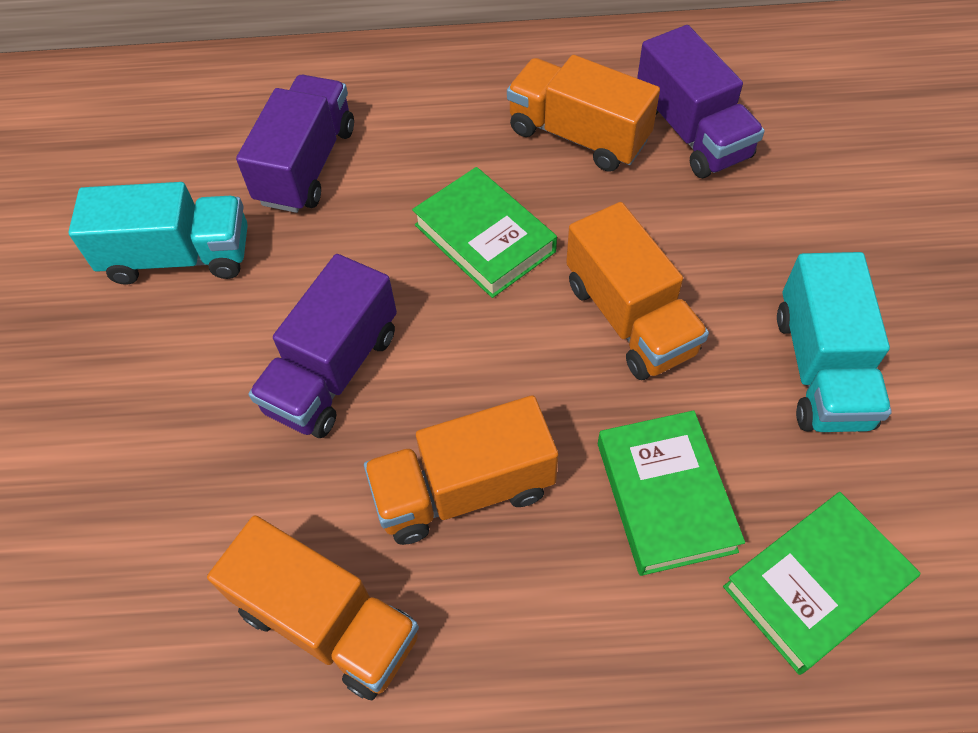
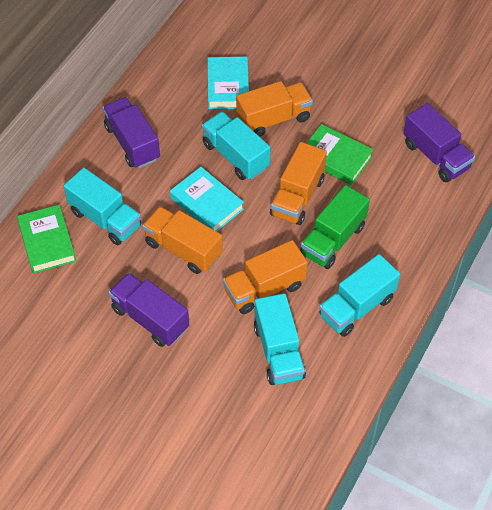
green book: [412,167,557,298] [598,410,745,576] [723,492,921,675] = 3 -> [17,205,76,273] [306,124,373,185] = 2
green truck: none = 0 -> [300,185,370,269] = 1
turquoise book: none = 0 -> [170,167,244,232] [208,57,249,109] = 2
turquoise truck: [68,182,248,285] [777,252,892,432] = 2 -> [64,168,141,245] [202,111,271,180] [254,293,306,385] [319,254,400,337] = 4

